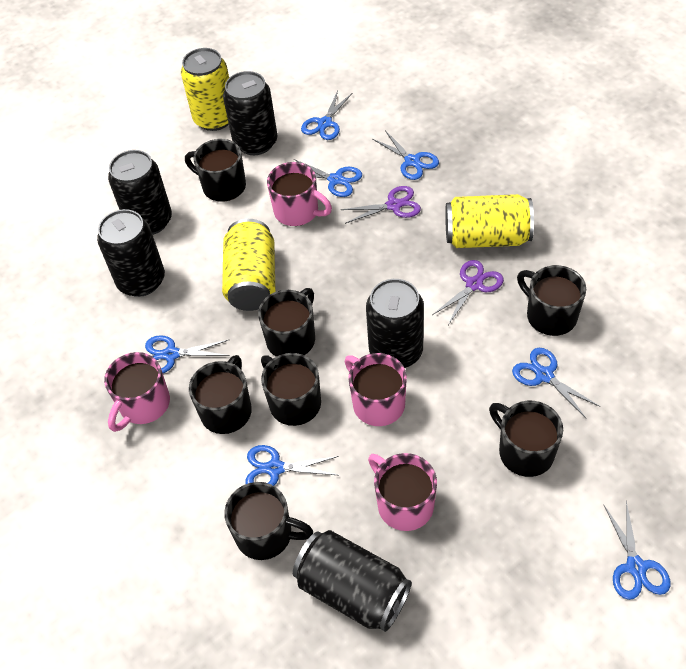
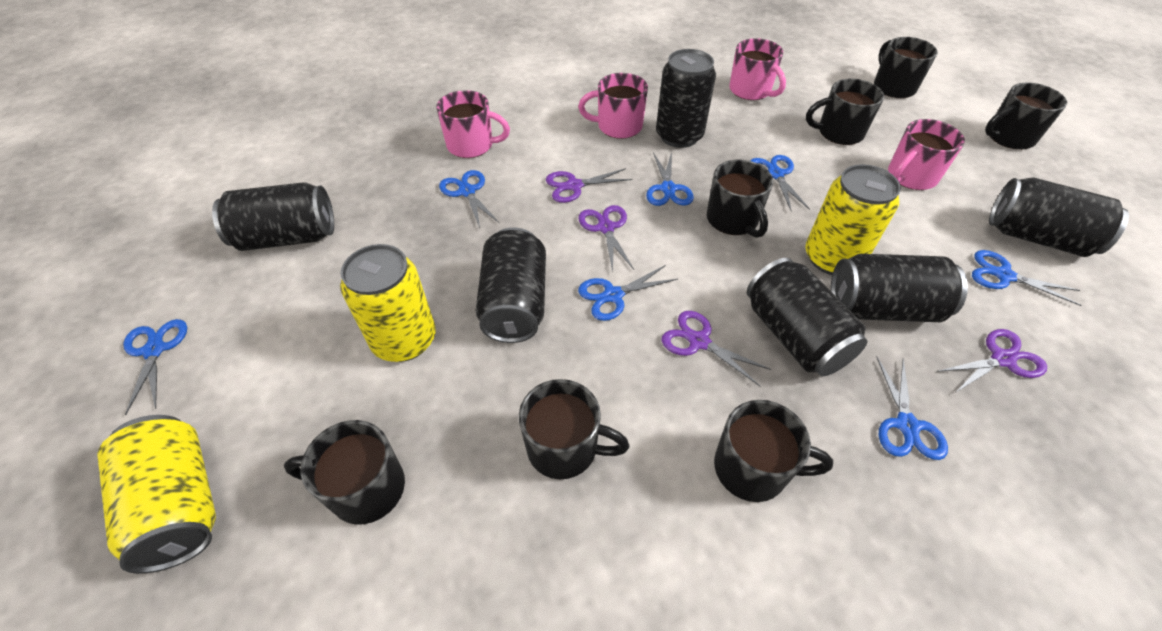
black can: [97,209,165,297] [108,150,172,235] [223,71,277,155] [293,530,411,632] [366,279,424,368] = 5 -> [212,182,334,251] [475,228,546,343] [656,49,716,148] [747,258,867,376] [831,254,968,322] [989,177,1129,257] = 6
purple scissors: [340,186,421,224] [432,260,504,325] = 2 -> [546,168,632,203] [578,205,634,272] [661,311,772,387] [937,329,1047,393] = 4

